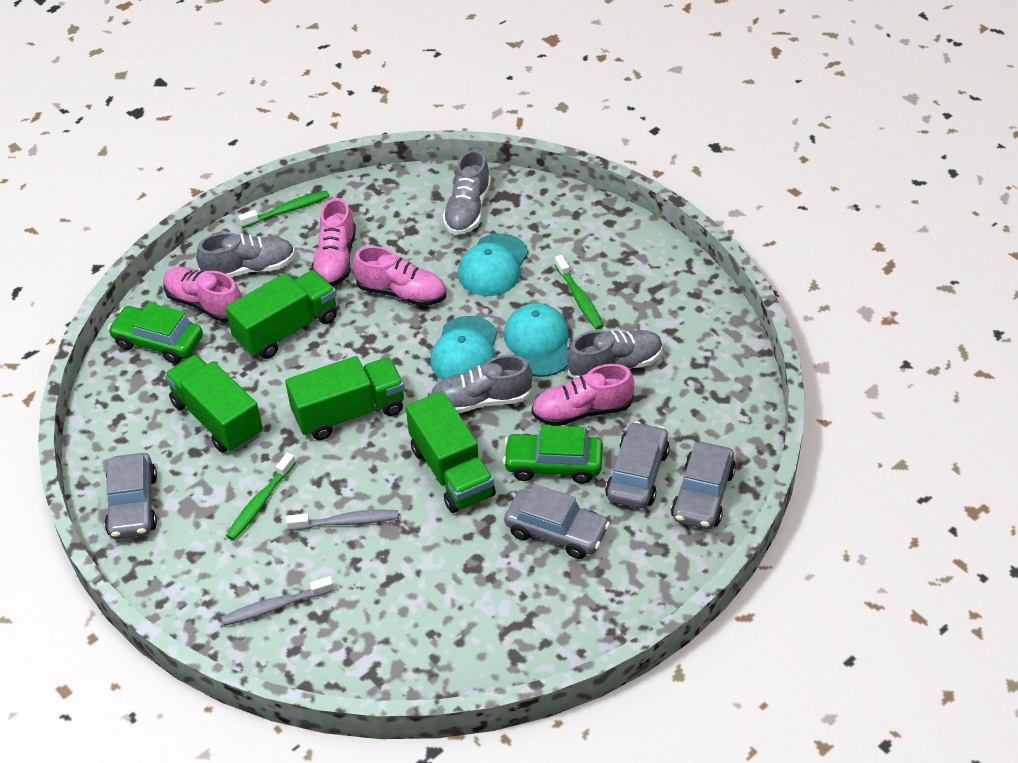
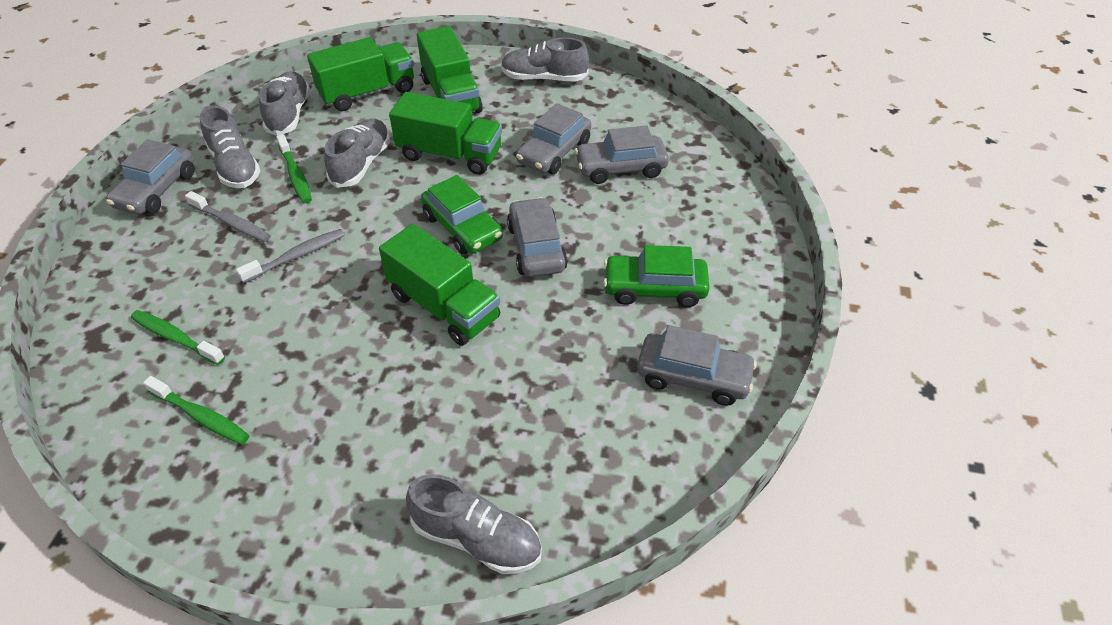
grey car: [104,453,157,539] [504,484,610,559] [605,421,670,508] [671,442,736,529] = 4 -> [106,139,194,214] [507,197,568,277] [516,103,591,174] [575,125,669,184] [637,325,757,406] = 5
grey shoe: [196,233,295,277] [430,355,533,413] [443,150,491,235] [567,330,663,379] = 4 -> [200,106,261,188] [259,71,310,136] [324,119,390,188] [406,474,542,574] [501,37,589,81] = 5
pink shoe: [163,267,242,322] [311,198,356,286] [353,246,446,306] [531,364,634,426] = 4 -> none = 0
turquoise cap: [430,316,497,380] [458,233,529,296] [504,303,569,377] = 3 -> none = 0

